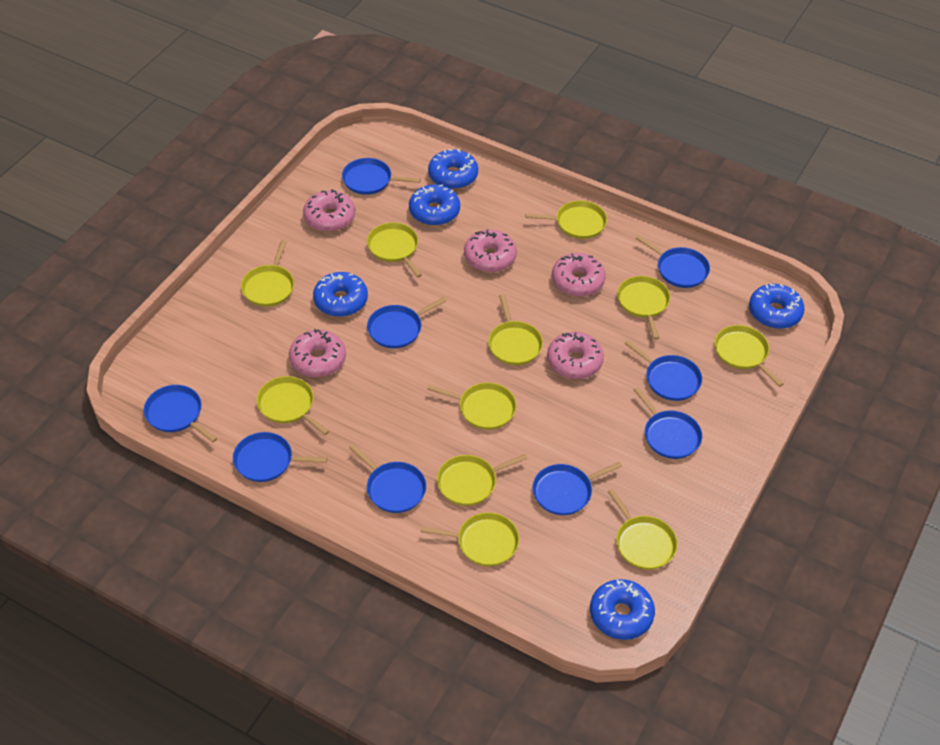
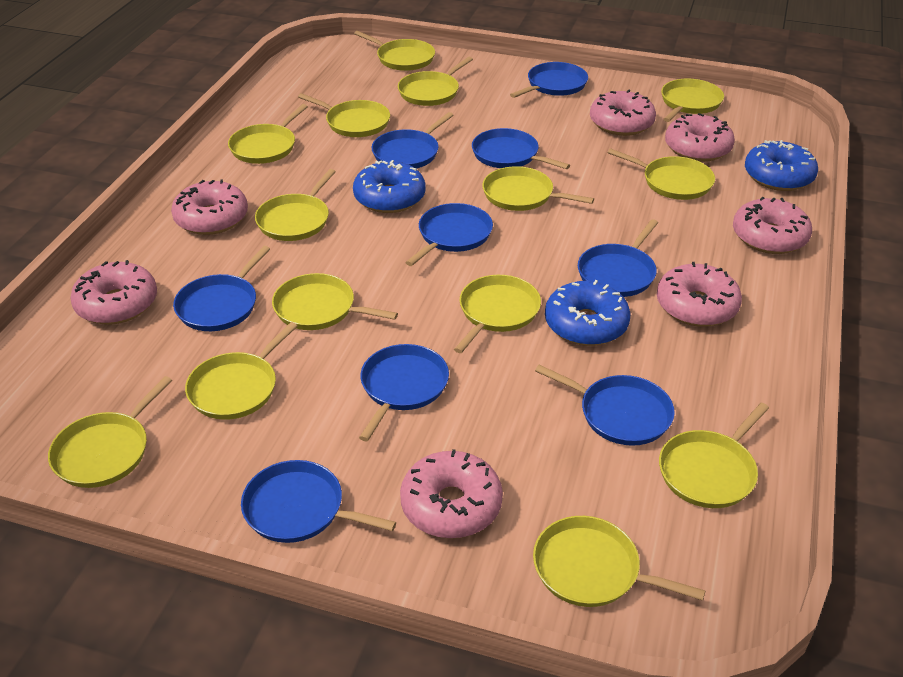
blue donut: [313,272,368,317] [409,185,460,226] [428,149,478,189] [590,579,655,640] [749,284,805,329] = 5 -> [353,160,426,213] [545,280,631,346] [745,140,818,191] = 3
pink donut: [289,329,346,377] [303,189,355,232] [464,230,517,272] [547,332,604,379] [552,253,606,297] = 5 -> [70,260,157,325] [171,179,248,235] [400,449,503,538] [590,89,656,136] [657,262,742,327] [665,113,735,162] [733,197,812,254] = 7
yellow pan: [241,240,294,307] [257,376,329,435] [367,222,422,278] [421,512,519,566] [427,382,516,430] [437,454,528,506] [488,294,543,365] [526,200,607,239] [607,488,678,570] [617,276,670,340] [714,325,783,387] = 11 -> [48,376,172,488] [185,322,297,420] [228,104,308,164] [255,169,336,241] [272,273,398,330] [298,93,390,137] [354,31,435,71] [398,57,473,106] [454,275,541,353] [482,166,594,211] [533,516,705,607] [607,148,715,200] [659,403,769,508] [661,79,724,122] = 14

